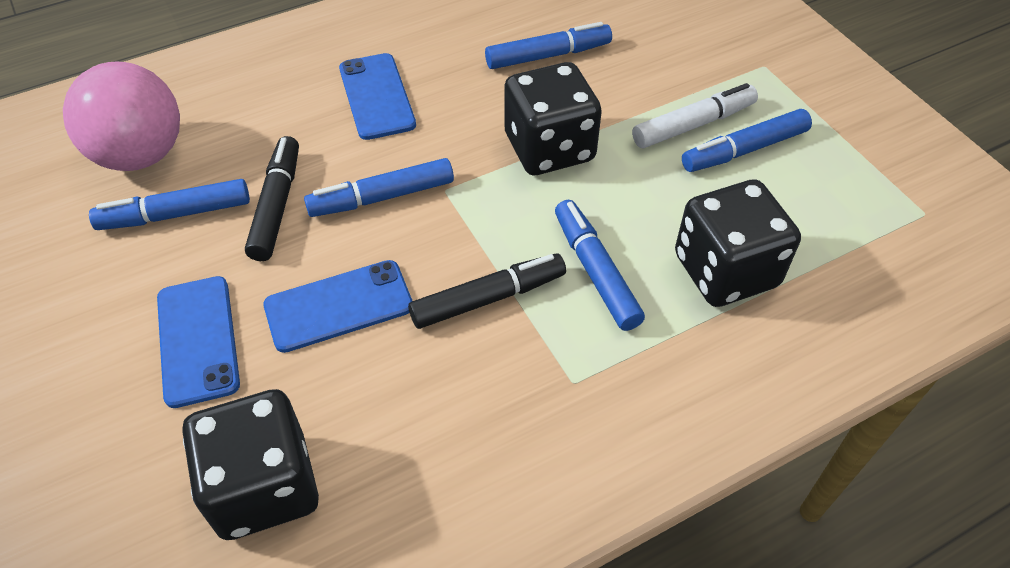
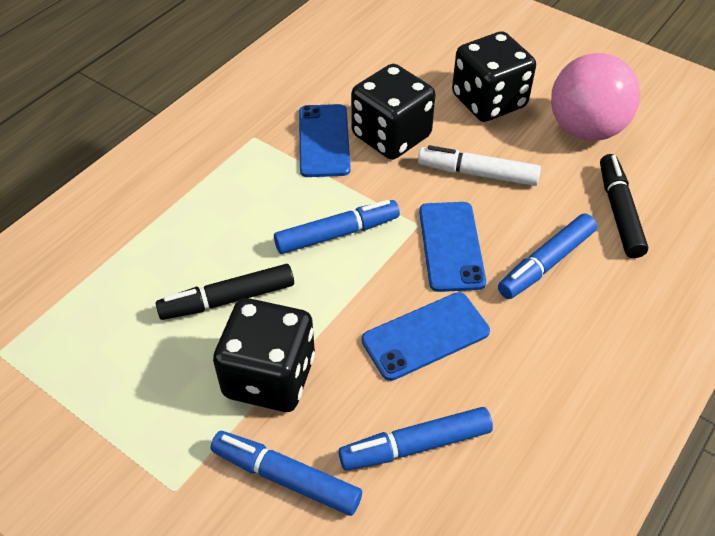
blue marker: [89,179,250,230] [304,158,454,217] [485,22,612,69] [555,200,645,331] [682,109,812,172] = 5 -> [211,431,362,516] [274,200,400,254] [338,407,493,470] [498,214,597,299] = 4

